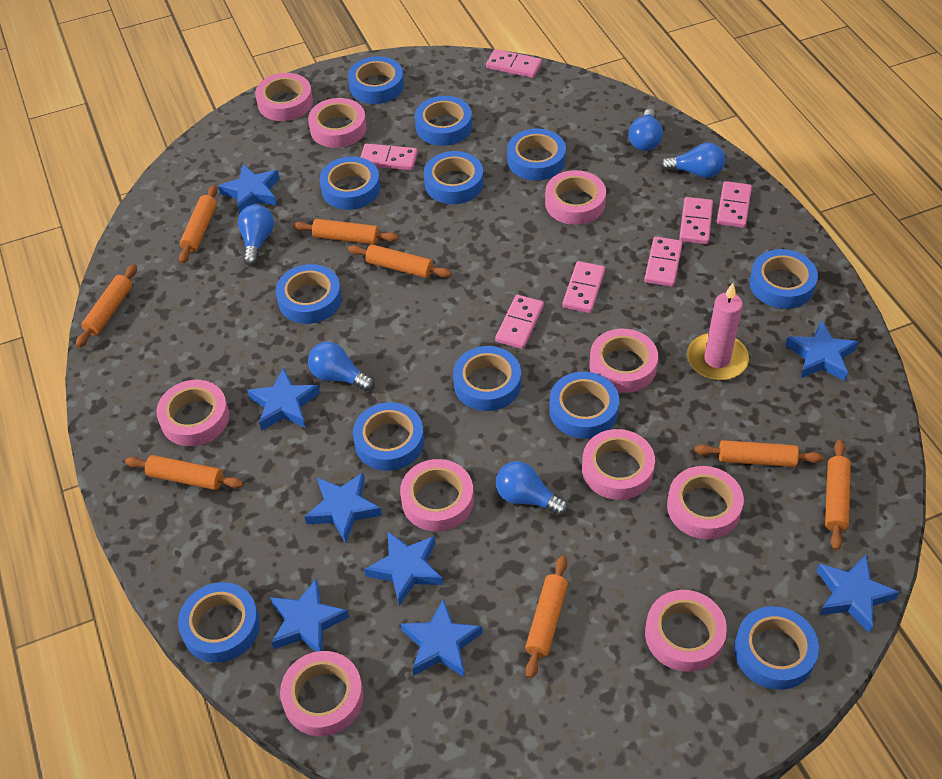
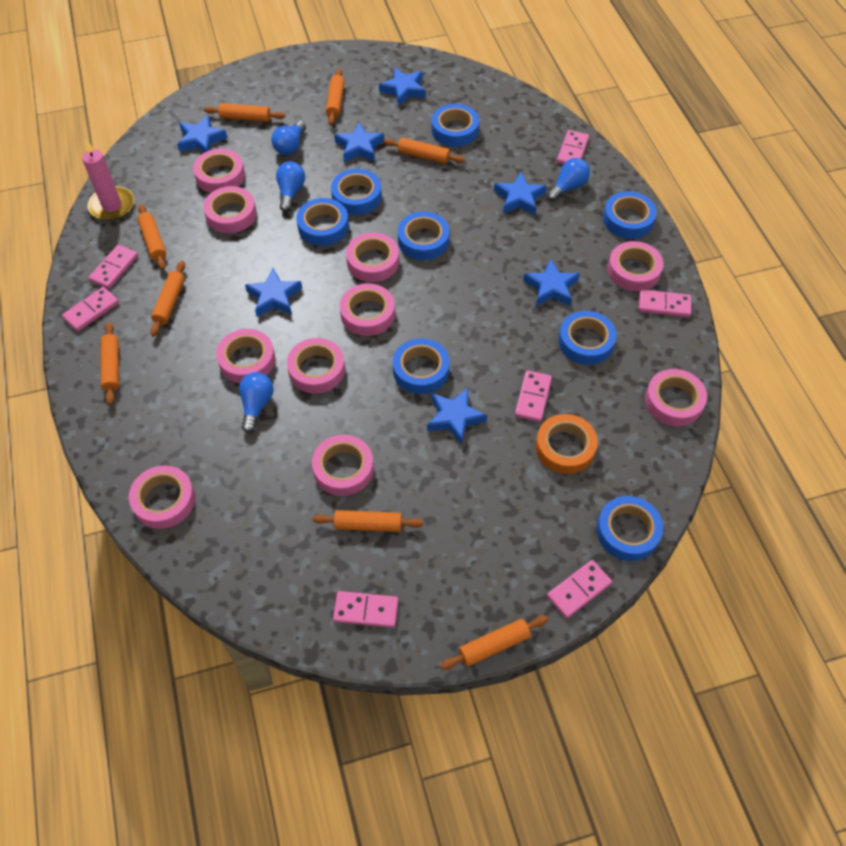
blue light bulb: [238,204,274,266] [308,342,375,392] [496,461,569,516] [629,109,663,151] [660,143,725,178] = 5 -> [239,372,274,433] [271,121,306,155] [276,161,305,212] [547,158,590,202] = 4
blue star: [218,164,280,215] [247,368,320,431] [270,578,349,652] [304,473,382,543] [364,531,443,606] [401,599,483,677] [785,320,859,381] [817,555,900,633] = 8 -> [177,115,227,153] [245,268,302,317] [334,122,384,162] [379,68,426,106] [427,388,487,445] [494,172,547,215] [523,259,580,306] = 7
blue tape: [178,582,260,663] [276,264,342,324] [320,156,380,210] [348,56,404,104] [353,402,424,471] [415,96,472,146] [424,151,484,204] [453,346,521,411] [507,129,566,181] [549,372,619,439] [734,606,819,690] [750,249,818,309] = 12 -> [296,198,349,246] [331,169,382,215] [393,338,450,394] [398,212,450,260] [432,104,479,147] [558,311,617,365] [596,496,663,561] [603,191,657,239] = 8
orange tape: none = 0 -> [536,414,598,474] = 1

